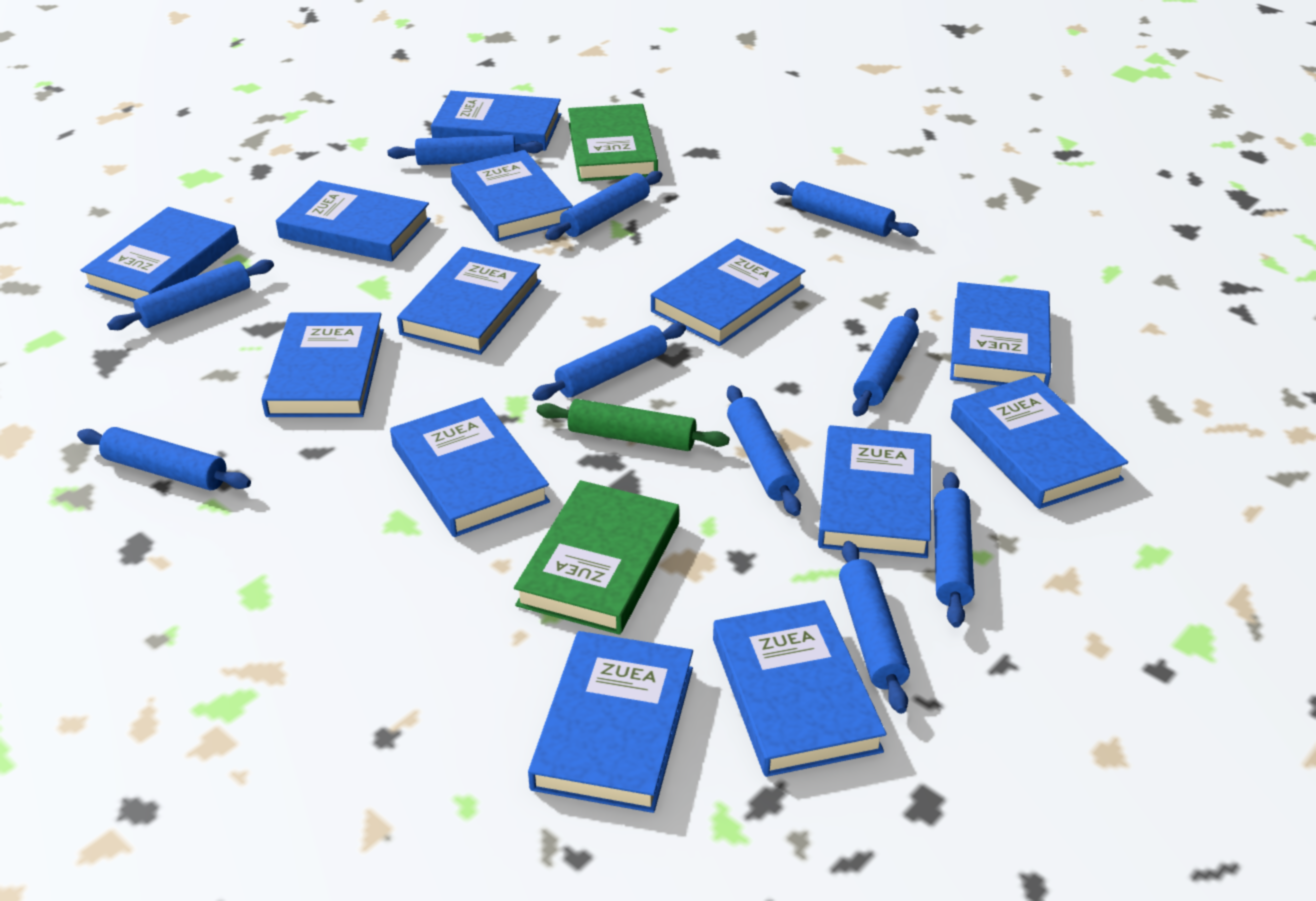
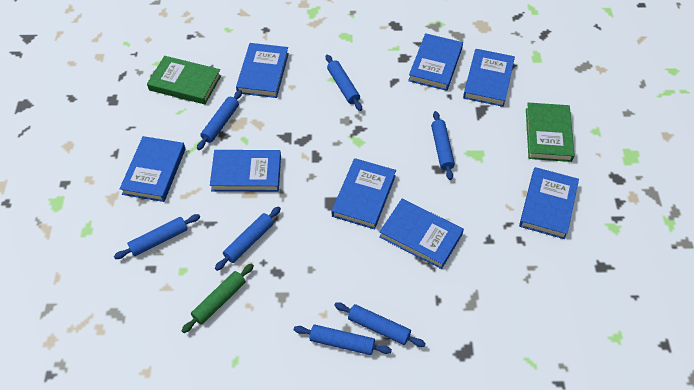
blue book: [80,207,239,302] [261,313,384,417] [276,180,431,262] [390,398,550,537] [397,247,541,355] [431,91,561,151] [451,150,573,242] [528,631,693,813] [651,239,806,346] [713,600,887,777] [818,425,931,558] [950,282,1051,386] [951,375,1128,509] = 13 -> [120,136,185,202] [210,150,281,192] [236,43,289,98] [332,158,396,230] [379,199,464,269] [408,33,463,91] [463,49,515,107] [519,167,579,239] = 8
blue rolling pin: [77,427,251,490] [107,259,274,330] [388,135,543,165] [532,323,686,401] [545,171,663,240] [727,385,801,516] [771,181,919,237] [839,541,910,714] [852,308,919,416] [934,472,974,628] = 10 -> [114,214,200,259] [197,90,242,150] [215,206,281,271] [294,324,392,355] [326,54,362,111] [334,302,426,347] [431,111,455,180] = 7

